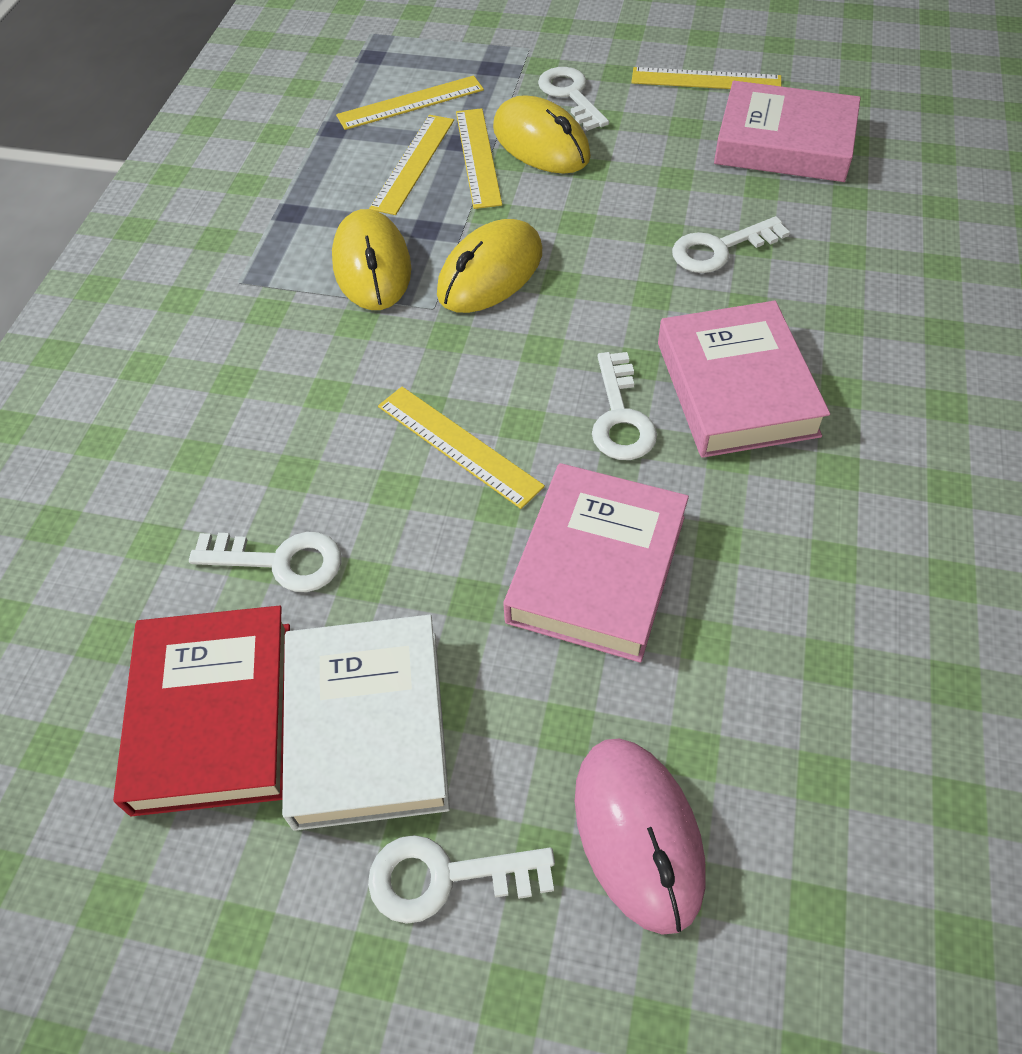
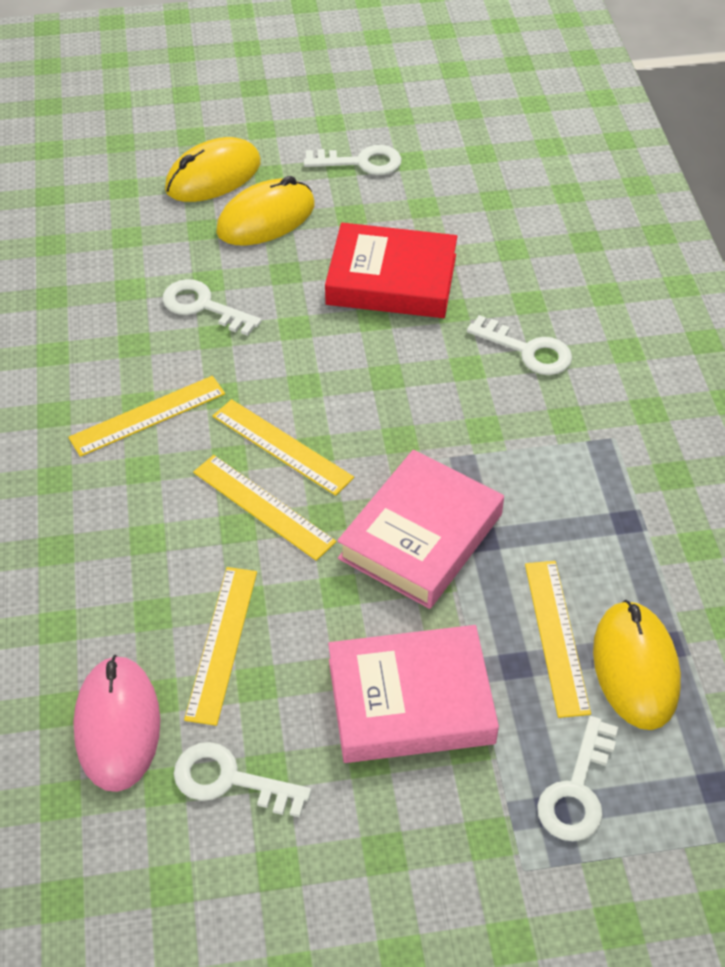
pink book: [503,463,689,663] [658,301,830,458] [714,81,861,182] = 3 -> [328,625,499,763] [337,450,504,609] = 2
white book: [282,615,450,831] = 1 -> none = 0

